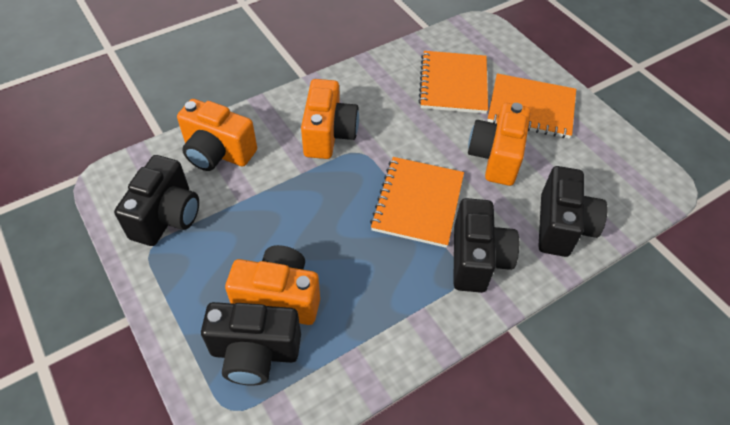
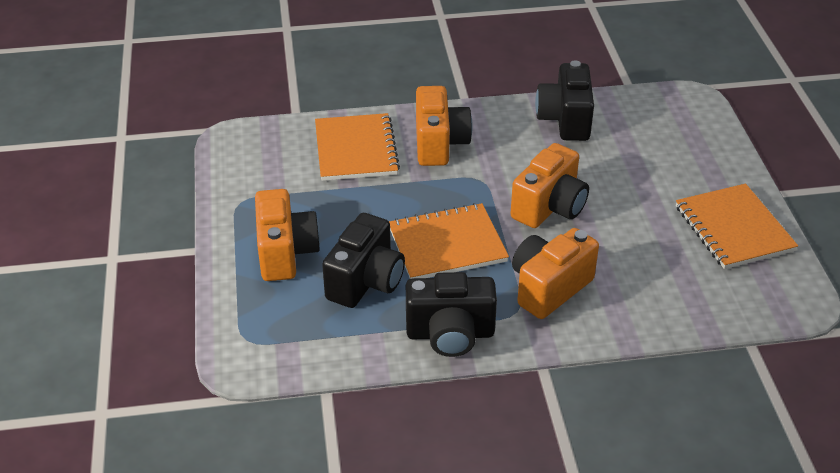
black camera: [114,155,199,246] [201,302,301,386] [453,198,519,293] [539,166,608,257] = 4 -> [322,213,405,308] [406,272,497,357] [535,60,594,141] = 3

